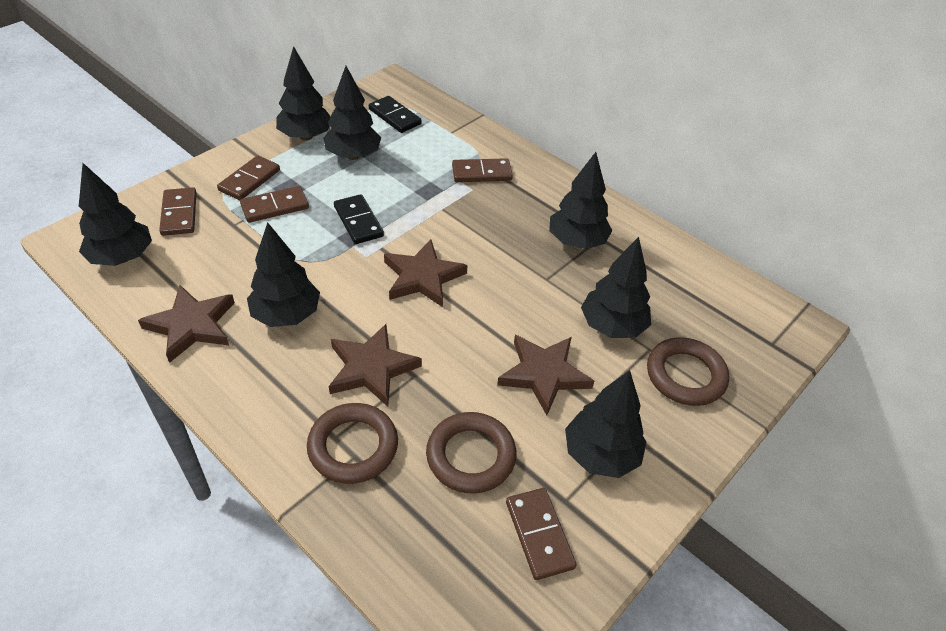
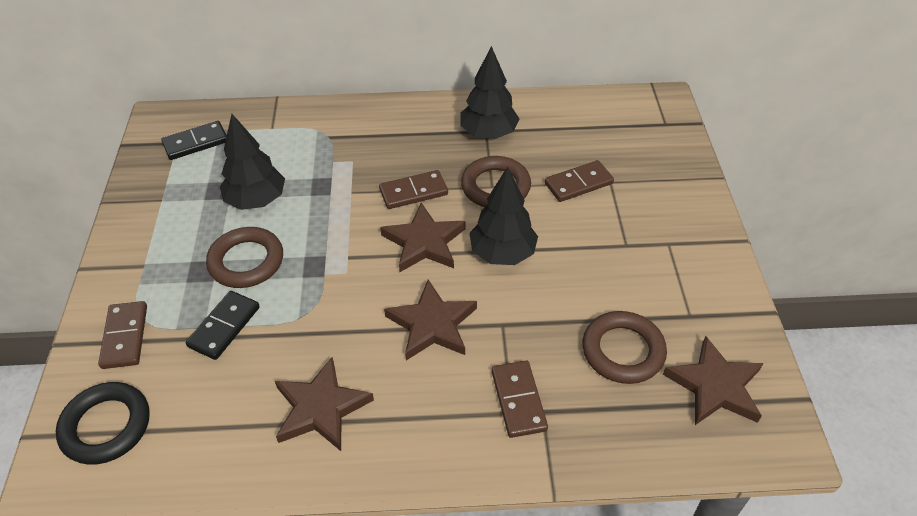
black ring: none = 0 -> [56,382,150,465] = 1
black tree: [79,163,152,266] [247,222,320,327] [276,46,331,141] [323,66,381,160] [549,152,613,249] [565,370,646,478] [581,237,651,338] = 7 -> [220,114,285,210] [460,46,519,139] [469,167,538,265] = 3
brown domino: [159,187,197,236] [217,155,280,200] [240,186,309,223] [452,158,513,182] [506,488,577,580] = 5 -> [98,301,147,369] [379,170,448,209] [492,361,548,438] [545,160,614,202] = 4

